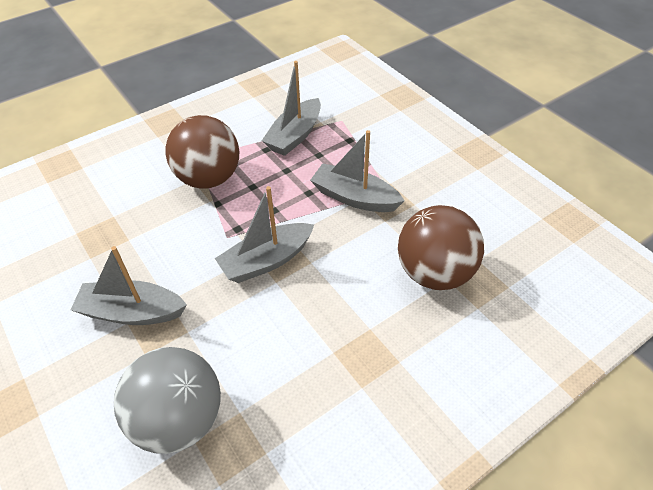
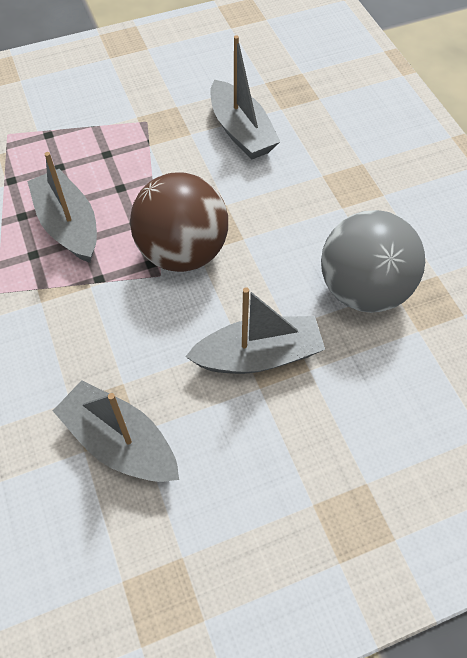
brown ball: [166,115,239,189] [398,205,484,290] = 2 -> [130,172,228,272] = 1

